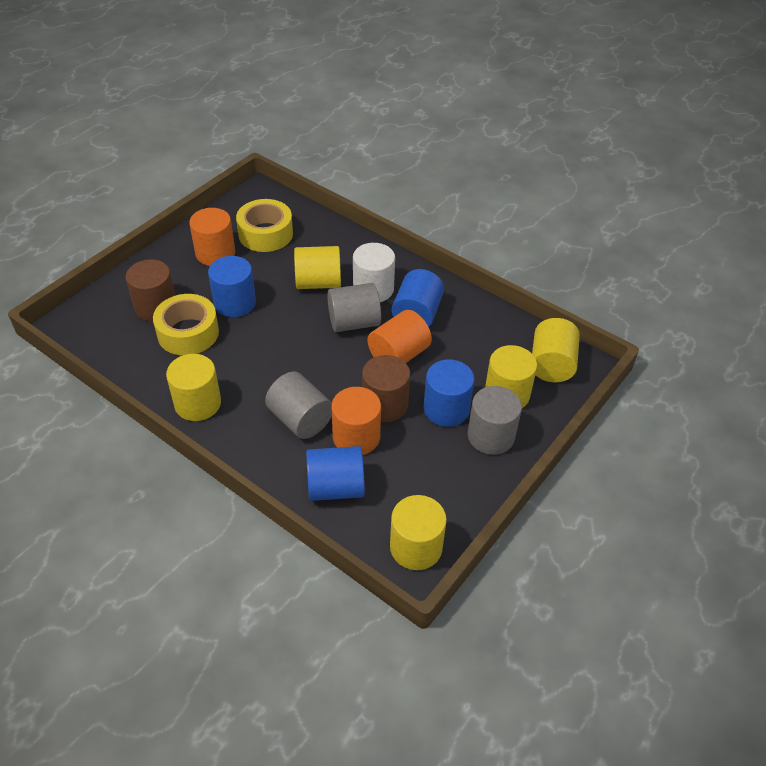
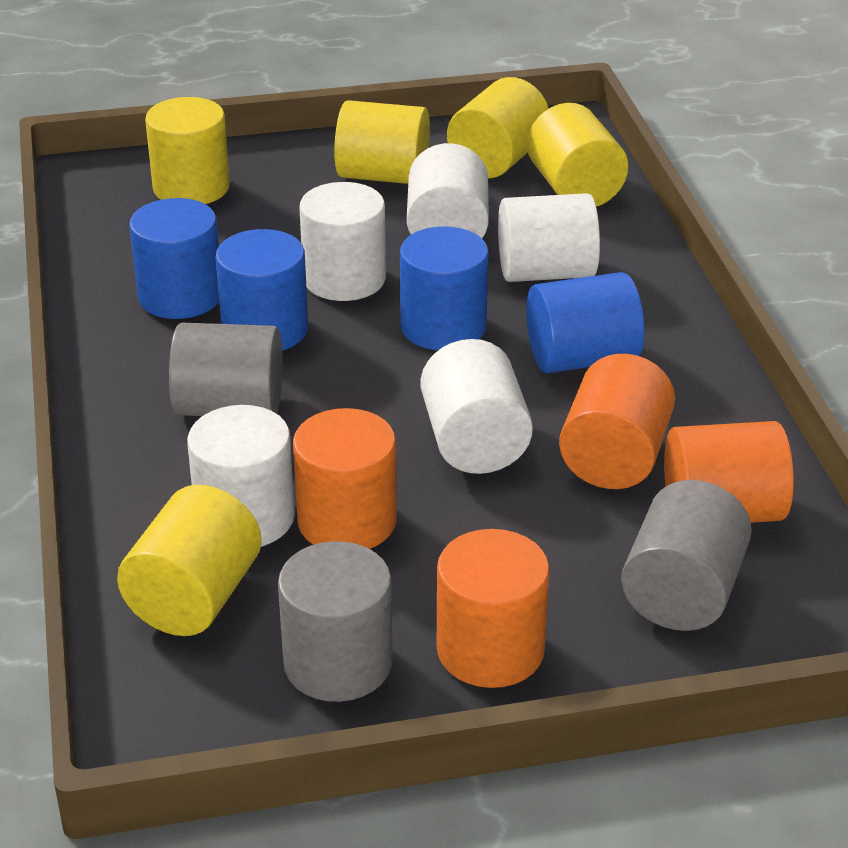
brown cylinder: [126,259,176,321] [362,355,410,422] = 2 -> none = 0
orange cylinder: [189,208,235,266] [331,387,381,455] [368,310,432,363] = 3 -> [293,408,397,549] [437,529,550,688] [559,354,675,489] [664,421,794,523] = 4
white cylinder: [353,243,395,302] = 1 -> [187,405,295,547] [299,182,386,301] [407,143,489,239] [421,339,533,474] [498,193,600,282] = 5
yellow tape: [153,294,219,356] [236,199,293,252] = 2 -> none = 0

